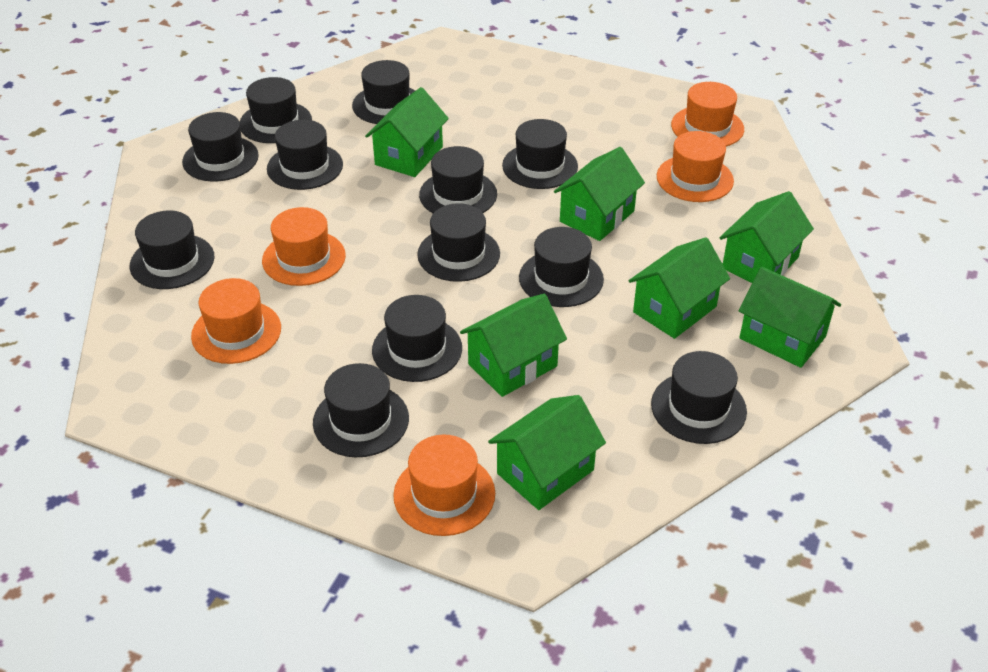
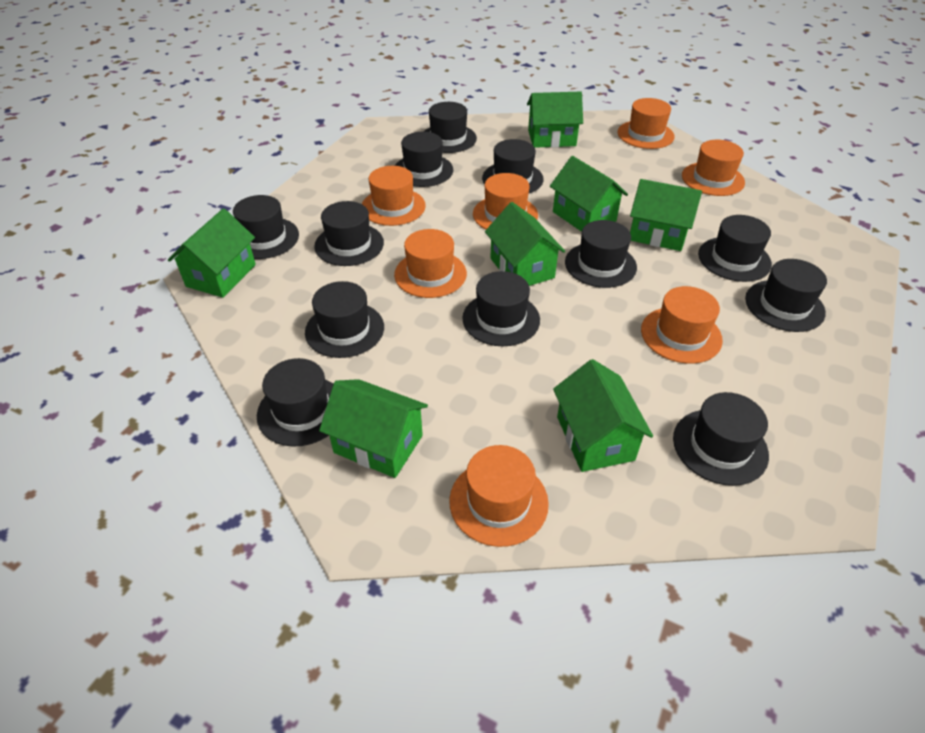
orange hat: [191,278,281,364] [262,207,346,286] [393,435,495,536] [657,131,734,202] [671,82,744,147] = 5 -> [362,166,426,226] [394,229,467,298] [449,445,549,547] [473,173,538,230] [617,98,675,149] [641,286,723,364] [682,139,745,196] = 7

